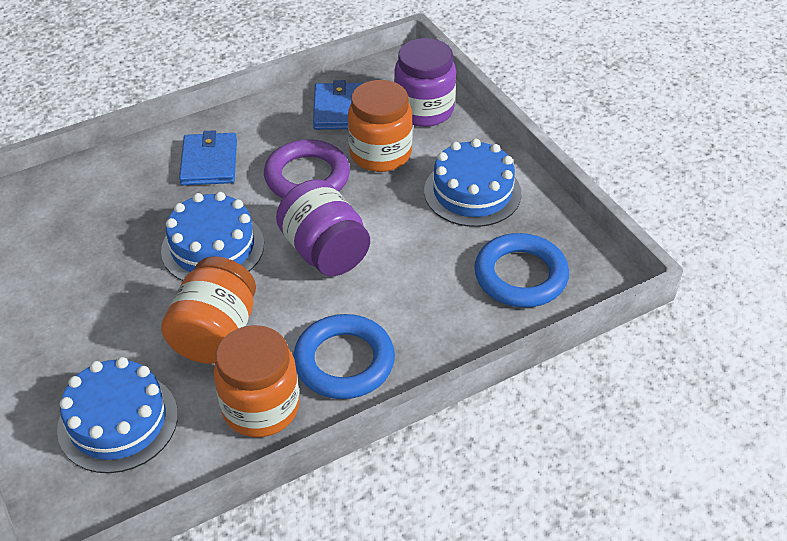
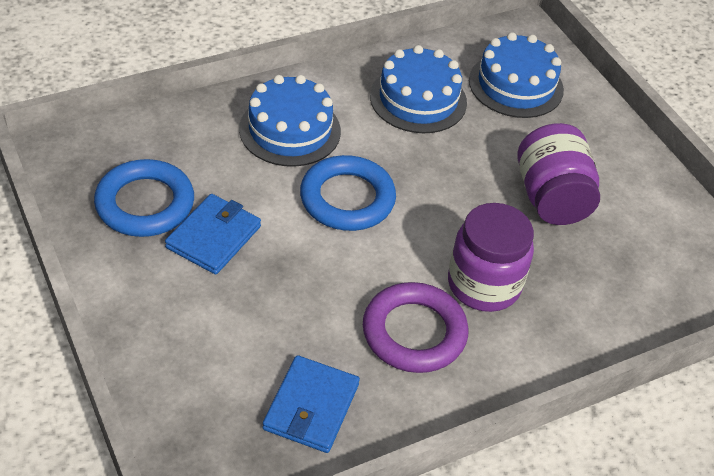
orange jar: [161,256,256,364] [214,325,300,437] [348,80,413,172] = 3 -> none = 0

